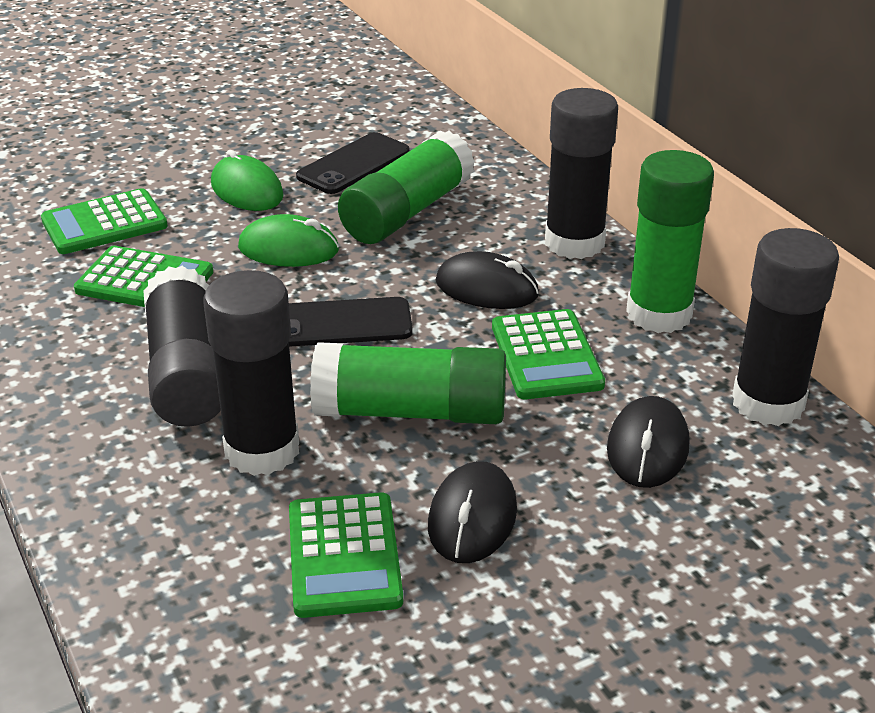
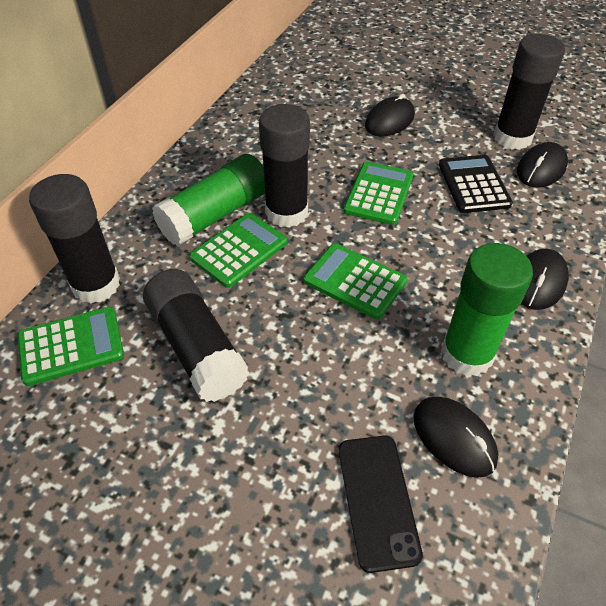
black calculator: none = 0 -> [439,155,513,213] = 1
black mouse: [428,461,517,563] [436,251,539,309] [607,396,689,488] = 3 -> [365,94,415,137] [413,397,498,478] [517,142,568,188] [521,249,569,310] = 4
black phone: [289,297,413,347] [296,132,410,194] = 2 -> [339,435,423,573] = 1
green glue stick: [310,342,506,424] [338,131,475,244] [626,150,714,333] = 3 -> [152,154,265,246] [441,243,533,376] = 2
green mouse: [211,150,284,211] [238,214,339,267] = 2 -> none = 0

